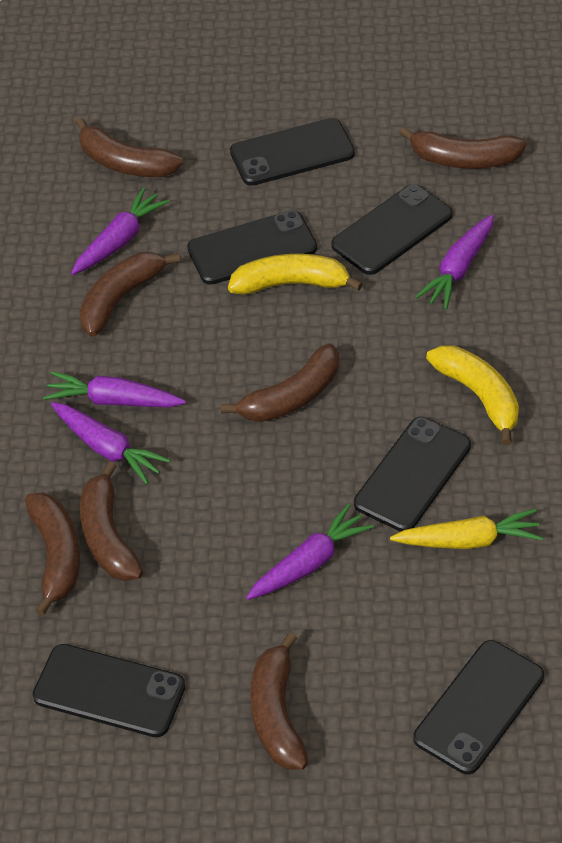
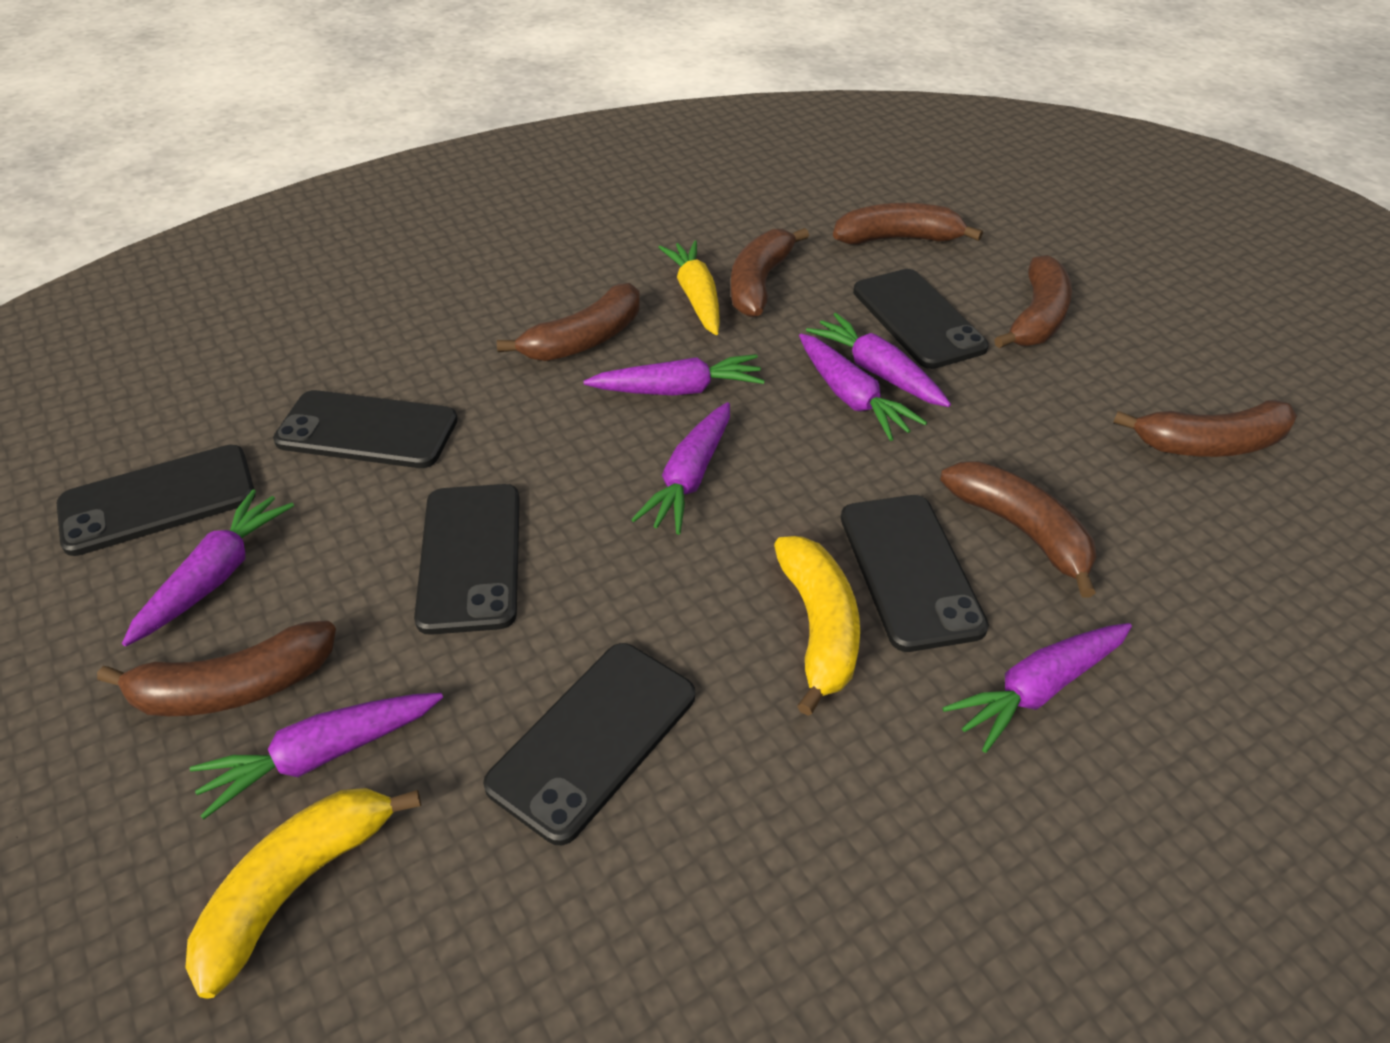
purple carrot: [43,372,186,407] [51,402,171,484] [71,187,170,275] [246,504,374,600] [415,214,494,310] = 5 -> [122,490,294,646] [190,693,443,819] [584,354,765,395] [631,402,730,535] [799,333,927,441] [806,313,951,407] [942,623,1132,753] = 7

